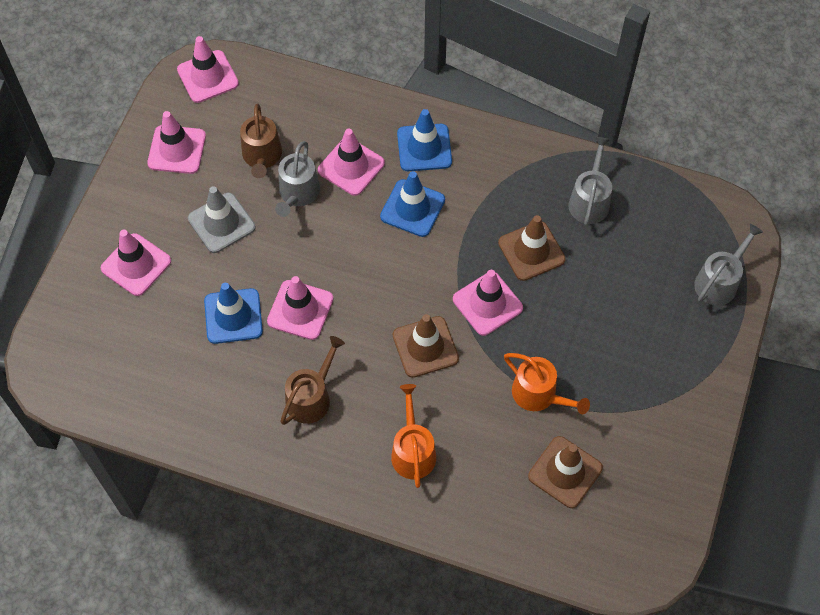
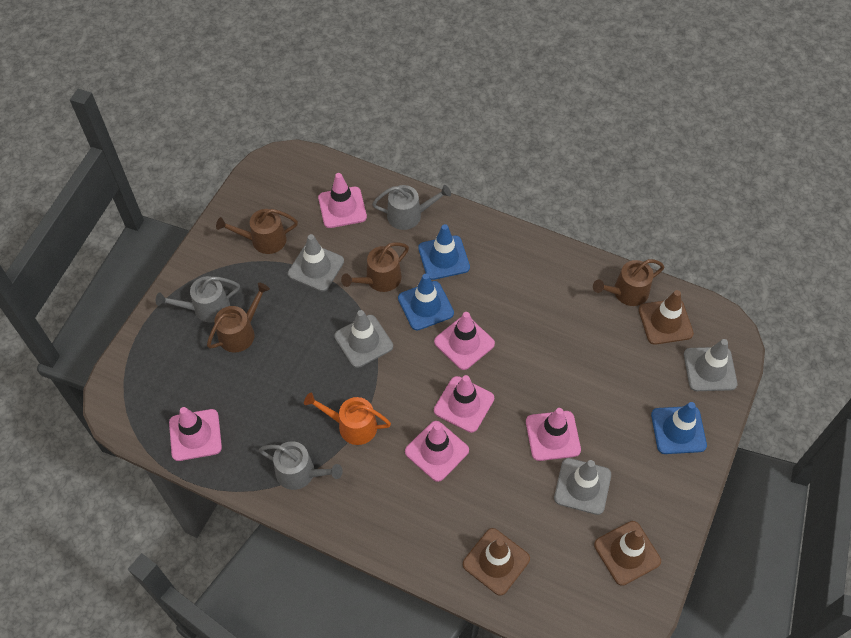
brown watering can: [240,104,282,178] [280,336,345,425] = 2 -> [207,283,270,352] [216,209,298,254] [341,242,409,292] [593,259,664,306] = 4
grey traffic cone: [188,186,255,253] = 1 -> [288,234,344,291] [334,310,393,368] [554,458,611,515] [684,339,737,391] = 4
orange watering can: [391,384,436,488] [504,353,590,414] = 2 -> [304,392,391,445] = 1

